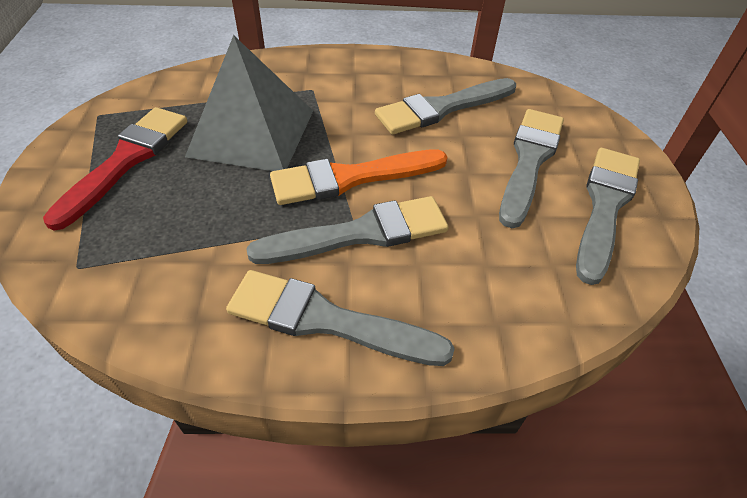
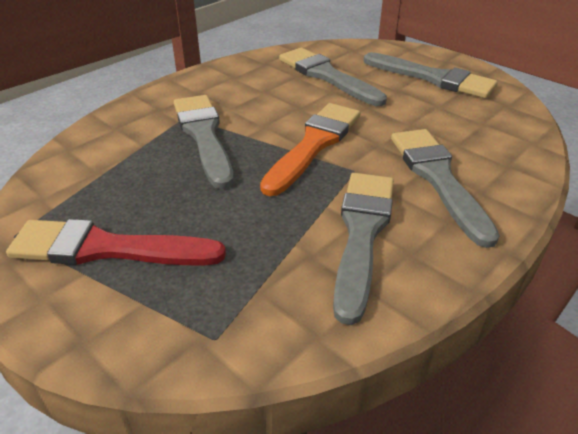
grey pyramid: [185,35,313,171] = 1 -> none = 0

